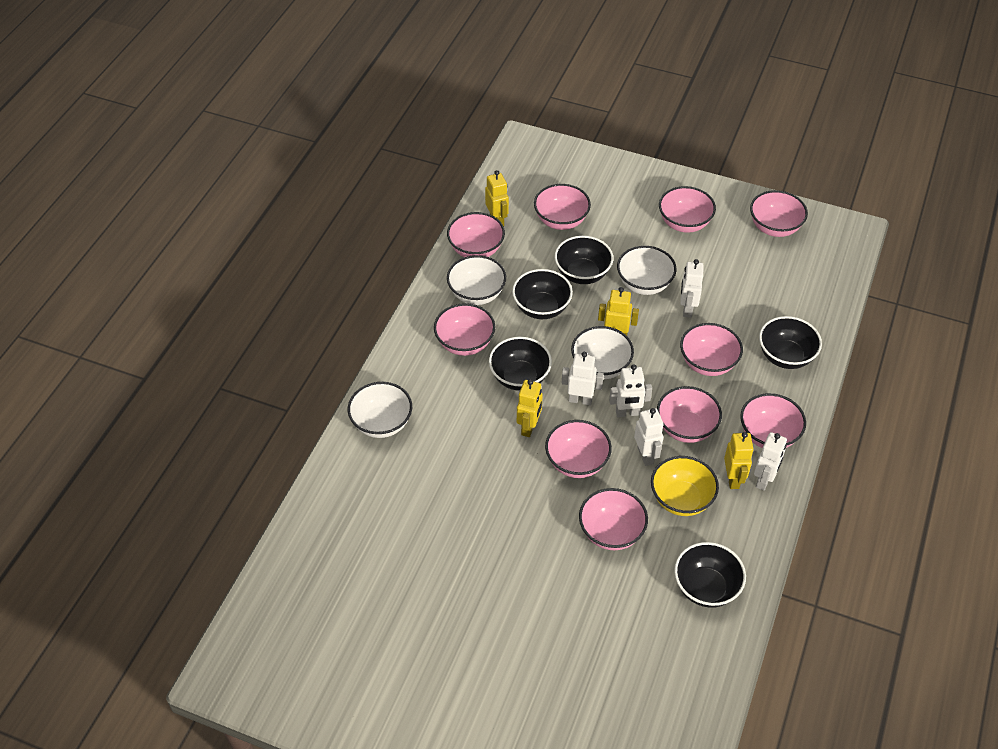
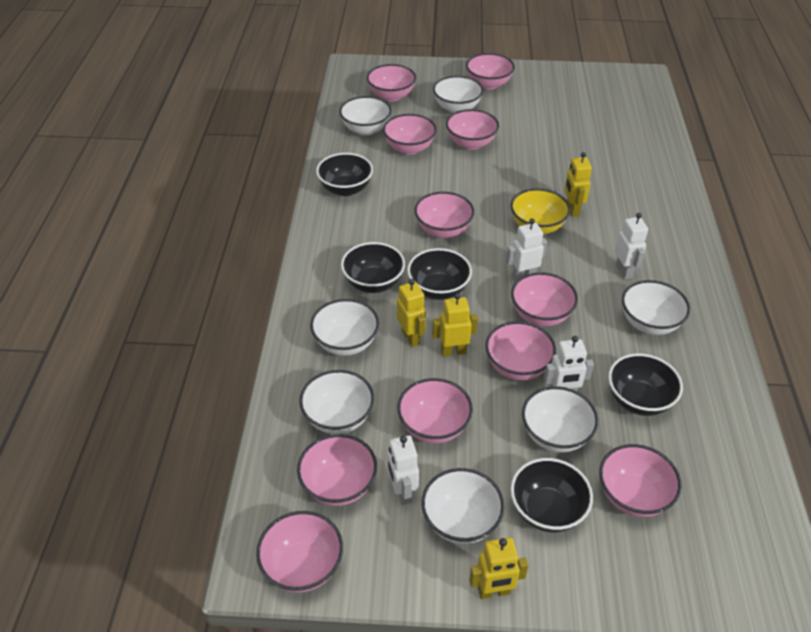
pink bowl: [434,303,495,356] [447,212,505,257] [534,184,591,230] [545,420,612,478] [579,488,648,550] [657,386,722,443] [659,186,716,233] [680,323,743,376] [740,393,806,448] [750,190,808,237] = 10 -> [256,511,343,592] [297,434,377,506] [367,64,416,101] [383,114,437,155] [397,378,473,443] [414,192,474,238] [446,109,499,150] [466,53,515,90] [485,321,556,380] [511,272,578,326] [599,444,682,517] = 11
white bowl: [348,382,412,438] [447,255,506,305] [571,326,634,379] [617,246,677,295] = 4 -> [299,370,374,434] [310,299,379,356] [339,96,392,136] [422,468,504,544] [433,76,483,113] [522,386,598,453] [622,280,690,335] = 7
white robot: [562,352,604,405] [609,364,652,417] [634,408,663,466] [680,259,704,318] [754,432,787,491] = 5 -> [388,435,419,505] [506,218,547,282] [544,336,594,391] [615,213,648,279] = 4

